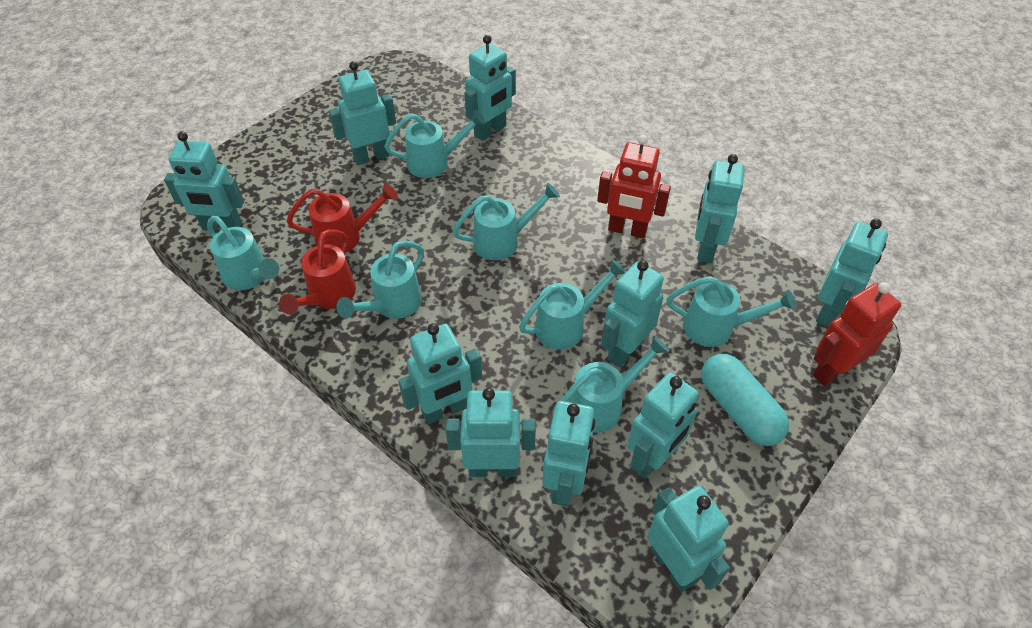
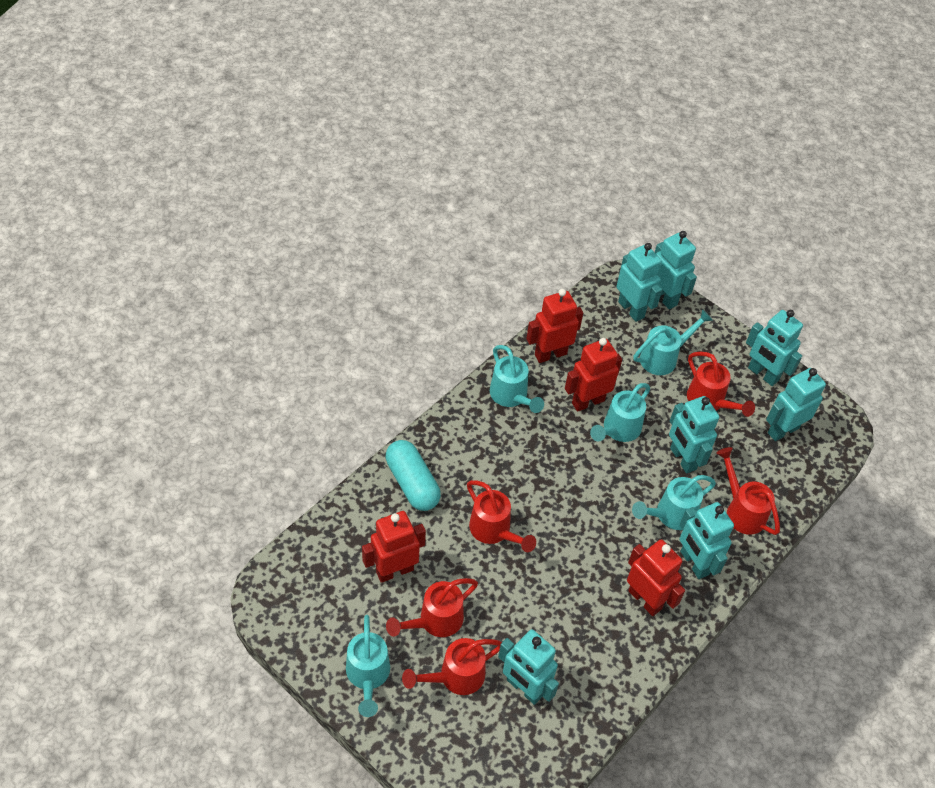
red robot: [597,135,671,239] [813,282,901,386] = 2 -> [362,511,426,583] [526,289,583,363] [565,338,622,412] [627,539,685,616] = 4
red watering can: [279,229,356,315] [287,183,398,252] = 2 -> [386,578,478,637] [402,638,502,695] [467,480,536,552] [687,352,755,417] [716,447,780,535] = 5
turquoise robot: [164,131,244,231] [329,61,396,165] [398,323,482,424] [445,388,536,477] [465,35,516,141] [542,401,595,507] [601,260,664,367] [627,373,699,479] [647,486,730,592] [695,154,745,263] [816,219,888,327] = 11 -> [498,629,559,705] [616,243,662,322] [655,231,697,309] [669,396,719,473] [679,502,734,579] [746,310,803,386] [766,368,826,441] = 7
turquoise watering can: [207,216,279,290] [336,240,424,319] [384,110,486,178] [452,183,560,260] [519,259,626,350] [560,336,669,433] [666,276,796,347] = 7 -> [346,615,390,717] [490,345,544,413] [590,383,650,442] [632,475,716,530] [633,309,713,375] = 5

